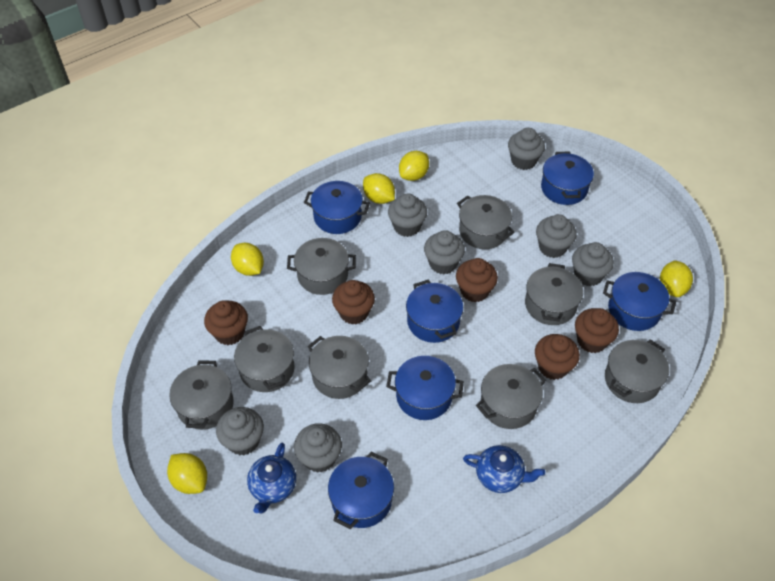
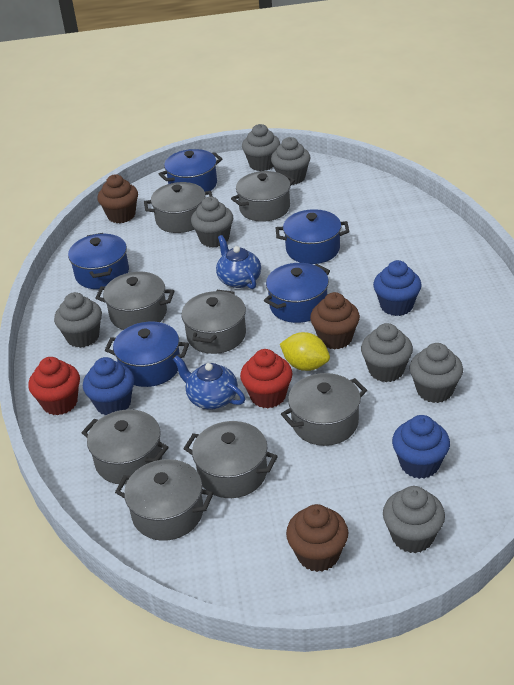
blue cupcake: none = 0 -> [83,357,134,415] [373,260,422,316] [392,415,450,479] = 3
blue pot: [304,181,370,234] [328,452,394,529] [386,356,464,420] [406,280,463,343] [541,151,594,205] [603,272,676,331] = 6 -> [68,233,129,289] [105,322,189,387] [159,149,223,192] [264,263,330,323] [276,209,349,264] = 5
brown cupcake: [204,300,248,345] [332,280,375,325] [456,258,498,302] [535,334,580,380] [575,308,619,353] = 5 -> [98,174,138,223] [286,504,349,572] [310,292,360,349] = 3
red cupcake: none = 0 -> [28,357,80,415] [240,349,293,408] = 2
yellow lemon: [167,453,207,494] [231,243,264,276] [363,173,395,204] [399,151,429,181] [660,260,693,297] = 5 -> [280,332,330,371] = 1

